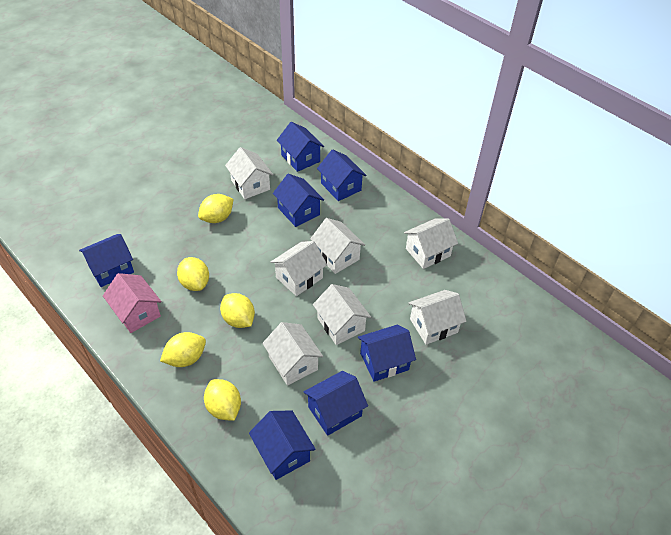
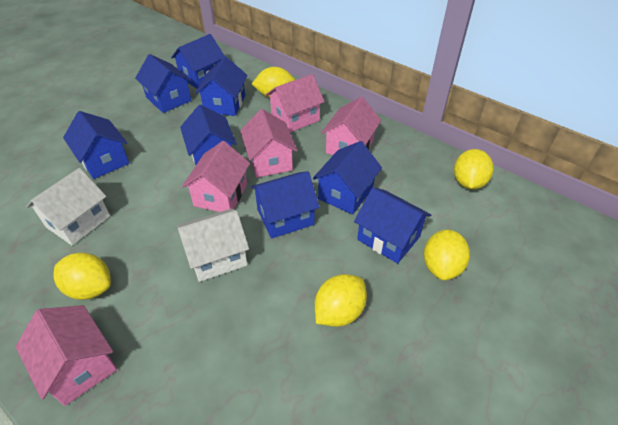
blue house: [79,234,134,287] [249,410,316,480] [273,174,324,227] [277,122,324,172] [303,371,368,436] [317,149,367,201] [358,325,416,382] = 7 -> [63,111,129,179] [135,54,192,113] [171,34,225,89] [180,105,237,165] [195,57,248,116] [251,171,320,239] [313,141,382,215] [354,187,431,264] = 8
pink house: [103,273,162,333] = 1 -> [16,305,117,406] [182,141,250,212] [240,109,297,178] [266,74,325,132] [321,97,381,155] = 5
white house: [225,147,273,199] [262,322,323,386] [271,241,327,296] [310,218,365,274] [313,284,371,345] [404,218,458,269] [409,290,466,345] = 7 -> [26,168,110,245] [177,209,249,282] = 2

